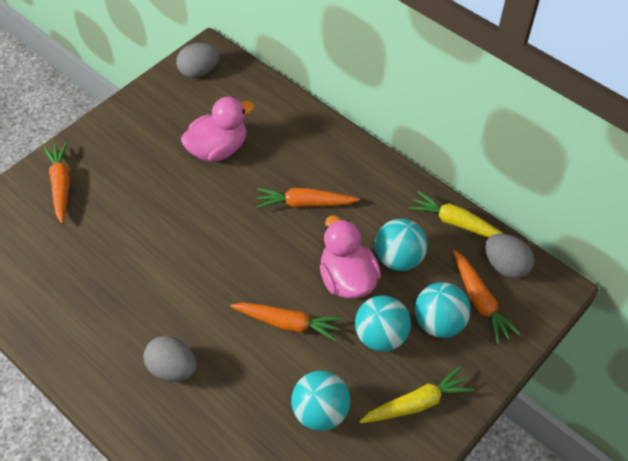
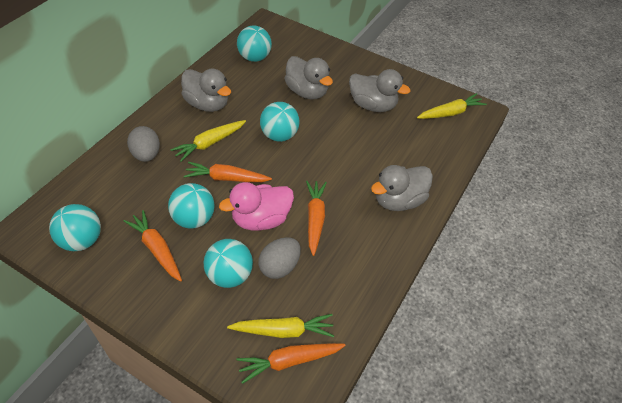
grey duck: none = 0 -> [181,69,231,112] [284,56,333,99] [349,69,410,112] [371,165,433,211] = 4
grey egg: [143,336,197,382] [176,43,220,78] [485,234,534,279] = 3 -> [127,126,160,162] [258,237,301,279] = 2
pink duck: [181,97,255,162] [320,216,381,299] = 2 -> [219,182,294,231] = 1
turquoise ball: [291,371,350,431] [355,295,411,352] [375,219,428,271] [415,282,471,338] = 4 -> [49,204,101,251] [168,183,215,229] [204,239,253,288] [237,26,272,62] [260,102,300,142] = 5
yellow carrot: [359,366,474,423] [409,191,504,238] = 2 -> [170,120,246,162] [227,314,334,338] [417,93,487,119] = 3

